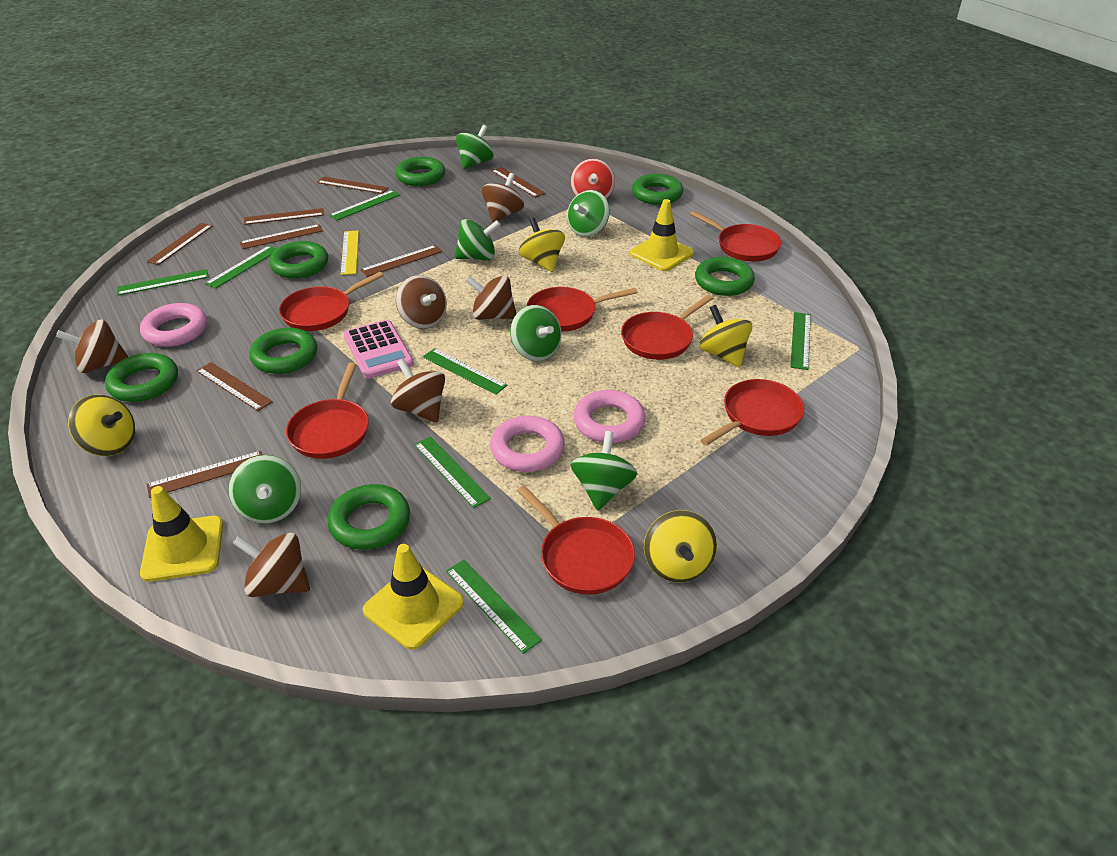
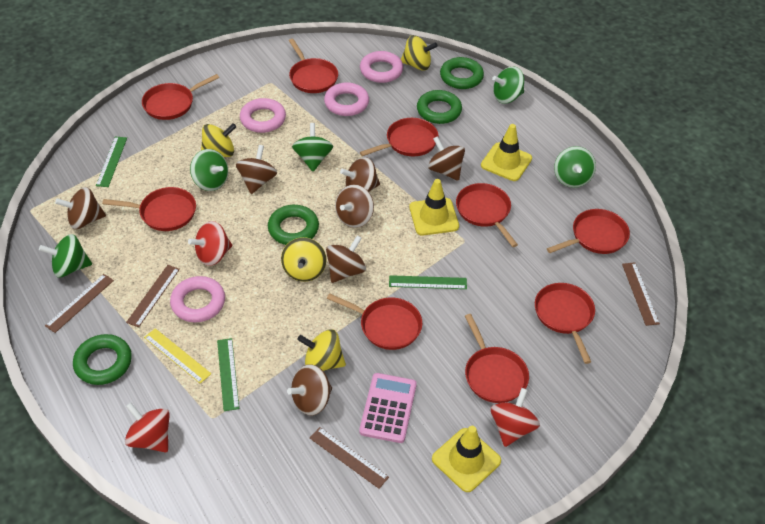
brown ruler: [146,451,262,498] [147,223,213,265] [196,362,273,411] [240,224,323,249] [244,208,324,225] [317,176,388,194] [360,245,442,277] [491,167,546,198] = 8 -> [45,274,114,333] [126,265,180,327] [310,427,389,489] [622,262,660,326] = 4
brown spinning top: [55,320,128,373] [233,533,310,597] [391,358,445,423] [396,275,447,329] [465,275,517,320] [482,173,524,223] = 6 -> [55,187,106,229] [236,145,277,194] [287,364,332,415] [326,235,366,283] [335,185,374,228] [340,157,380,192] [428,136,465,181] = 7
green ring: [105,353,178,402] [249,328,317,374] [269,241,328,279] [328,484,410,550] [395,157,445,186] [632,174,683,205] [695,257,755,296] = 7 -> [73,334,132,385] [268,205,319,245] [417,90,462,124] [440,57,484,89] = 4
green ruler: [117,269,209,296] [205,246,277,289] [329,190,400,221] [414,436,491,508] [423,348,507,395] [446,560,542,654] [790,312,811,370] = 7 -> [96,137,127,187] [217,338,239,411] [389,275,467,289] = 3
green spinning top: [228,455,301,524] [455,219,501,261] [456,125,494,169] [510,305,562,361] [567,190,610,237] [571,431,637,510] = 6 -> [39,234,92,278] [190,149,228,191] [292,123,333,172] [492,66,524,104] [554,146,596,188] = 5
pink ring: [140,303,207,347] [490,416,565,472] [573,390,646,443] = 3 -> [170,276,225,322] [240,98,286,133] [324,83,369,116] [360,51,403,83] = 4
red pan: [279,272,384,331] [286,362,369,459] [517,485,635,595] [527,287,638,332] [621,295,713,360] [690,211,782,262] [701,379,804,446] = 7 -> [102,187,196,231] [142,74,219,120] [289,39,338,93] [327,293,422,350] [360,118,439,157] [456,183,518,247] [465,314,529,403] [535,283,595,364] [547,209,630,254] = 9
red spinning top: [571,159,615,199] = 1 -> [125,402,170,453] [188,221,232,266] [491,388,540,447] = 3

